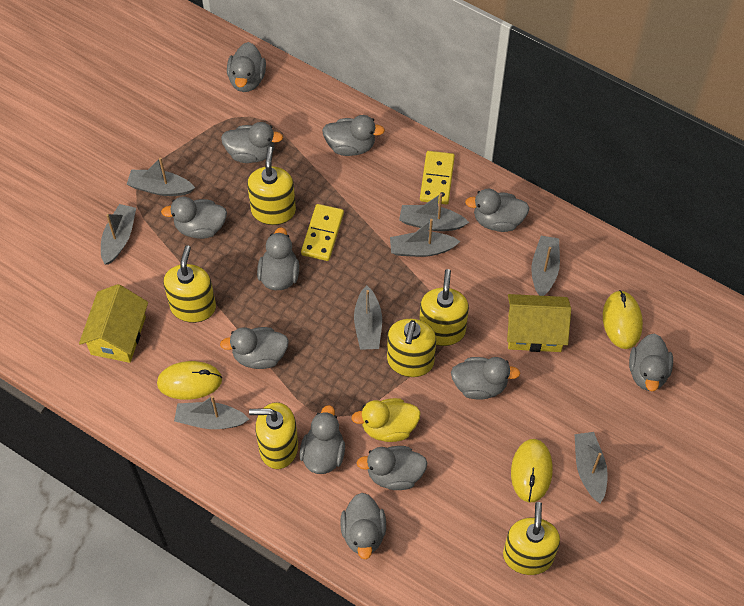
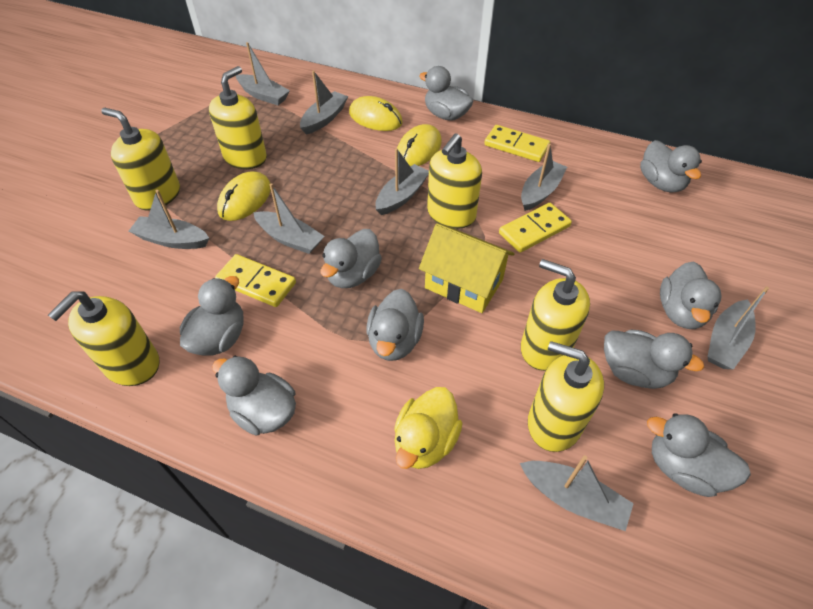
grey duck: [161,196,227,239] [220,327,289,369] [221,122,283,163] [227,42,266,92] [257,227,299,290] [299,405,345,474] [322,115,385,156] [340,493,386,559] [357,446,427,490] [451,357,520,399] [465,188,529,232] [629,333,673,391] = 12 -> [180,276,244,356] [212,356,296,436] [320,229,382,288] [366,289,424,361] [419,66,474,121] [604,329,704,389] [640,140,702,193] [647,413,751,497] [660,262,721,329] = 9
yellow domino: [301,204,344,261] [420,151,455,204] = 2 -> [215,254,296,307] [484,125,550,162] [499,203,572,253] = 3
yellow house: [79,284,148,363] [507,294,571,352] = 2 -> [419,223,515,313] = 1

